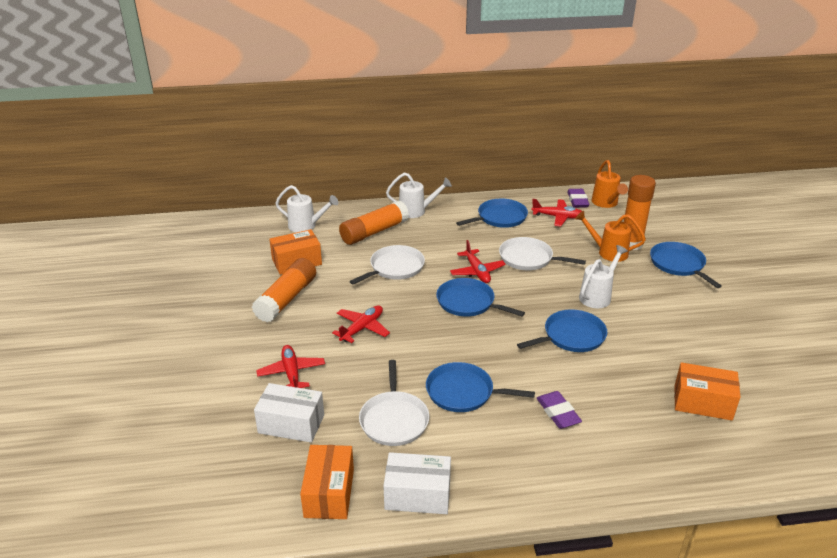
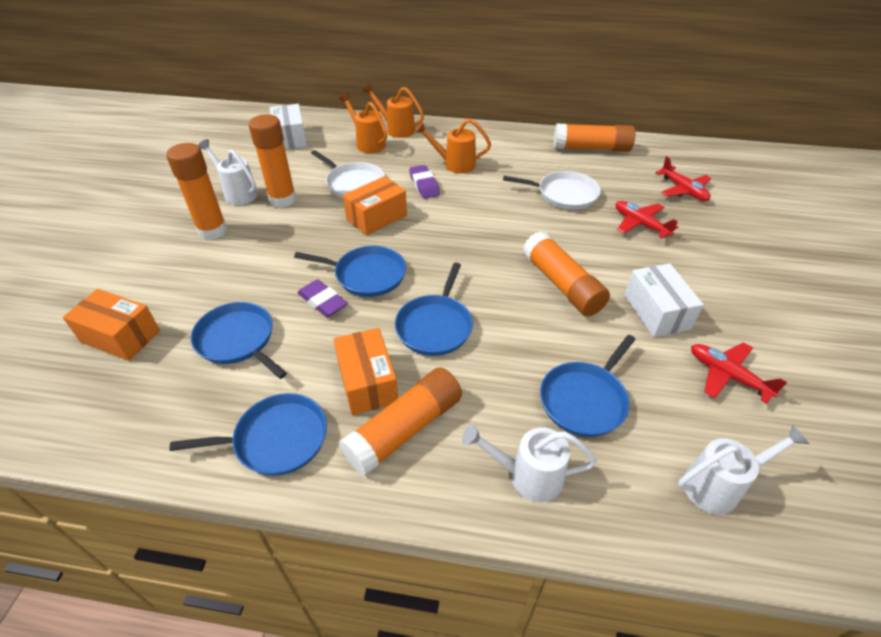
orange glue stick: [252,258,316,322] [339,200,409,245] [624,175,656,250] = 3 -> [166,143,227,240] [248,114,296,208] [339,367,462,476] [523,231,610,316] [554,124,635,152] = 5
orange watering can: [575,211,646,262] [592,160,628,208] = 2 -> [339,93,387,153] [362,83,424,138] [415,118,491,173] = 3
red plane: [256,345,325,388] [332,305,390,343] [450,240,506,283] [531,199,585,226] = 4 -> [616,201,678,238] [655,156,712,201] [691,342,788,404] = 3
white pan: [350,245,425,285] [359,360,429,446] [499,237,586,270] = 3 -> [311,150,385,198] [503,171,601,210] = 2

